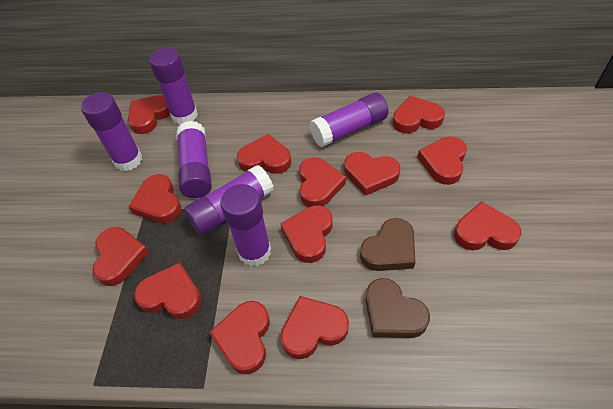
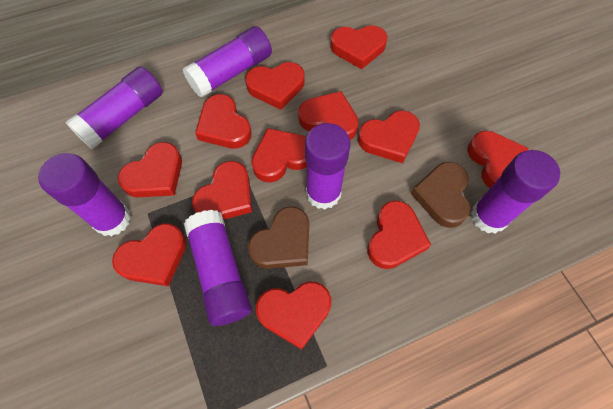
red heart: [93,227,149,286] [128,95,170,134] [129,174,181,223] [134,262,202,319] [209,301,270,374] [237,134,291,174] [280,205,333,263] [280,296,349,359] [299,157,346,207] [344,152,400,196] [393,96,445,133] [417,136,467,185] [454,201,522,250] = 13 -> [112,223,186,286] [118,142,182,197] [192,161,252,220] [195,94,252,149] [245,62,304,110] [251,128,307,182] [256,282,331,350] [298,91,359,140] [330,25,387,69] [358,110,420,163] [367,200,431,269] [467,131,529,188] = 12

